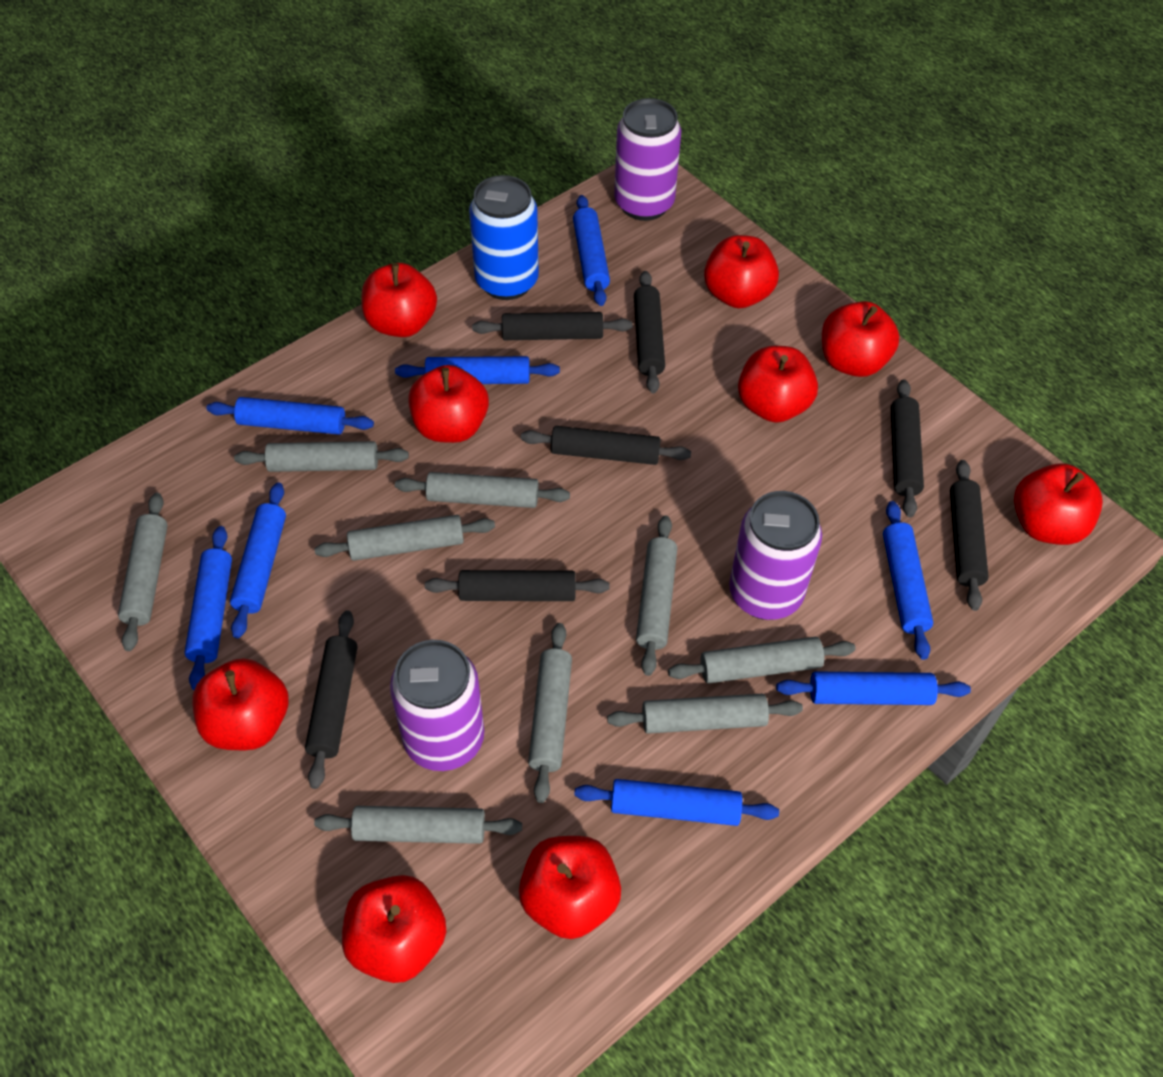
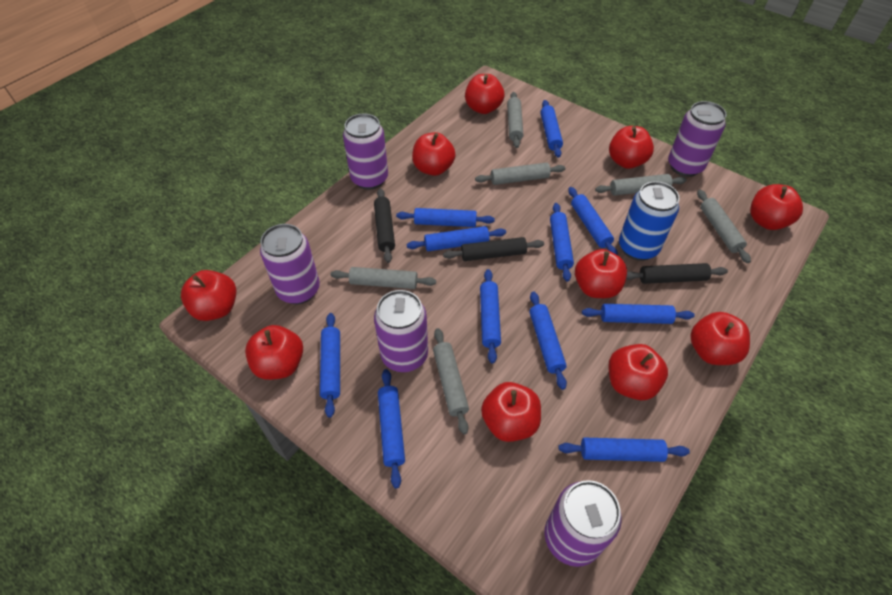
black rolling pin: [305,610,357,789] [425,570,610,601] [472,312,633,340] [521,426,691,465] [634,271,665,394] [891,379,924,517] [950,460,989,611] = 7 -> [374,188,395,263] [443,237,544,261] [626,263,728,284] = 3
blue rolling pin: [184,526,232,690] [206,397,374,435] [230,482,286,638] [395,356,560,384] [573,195,610,306] [574,779,779,826] [776,671,971,705] [883,501,933,660] = 8 -> [320,313,340,418] [378,369,405,488] [396,208,495,227] [407,226,506,251] [480,269,501,364] [530,291,567,390] [540,100,563,158] [550,203,574,282] [558,438,690,462] [568,187,618,255] [582,304,695,324] = 11
grey rolling pin: [118,493,168,651] [234,441,409,472] [314,806,522,844] [315,515,495,561] [395,472,570,508] [528,623,572,803] [607,694,803,734] [636,516,677,676] [668,637,856,684] = 9 -> [331,267,436,289] [433,328,469,435] [475,162,565,185] [507,92,523,148] [595,174,687,196] [697,190,751,263] = 6
purple can: [390,640,484,771] [614,98,681,221] [729,491,822,620] = 3 -> [260,224,320,304] [343,114,388,190] [374,290,428,372] [545,480,622,567] [668,101,727,177] = 5
red apple: [192,658,289,750] [342,875,446,983] [362,263,437,337] [408,365,489,443] [519,836,621,939] [704,235,779,308] [738,346,818,423] [822,301,900,377] [1014,464,1103,545] = 9 -> [181,270,236,321] [245,325,303,380] [412,132,456,176] [465,74,504,114] [481,382,541,442] [575,249,627,298] [609,126,654,169] [609,344,668,400] [690,312,750,365] [750,184,803,230] = 10

